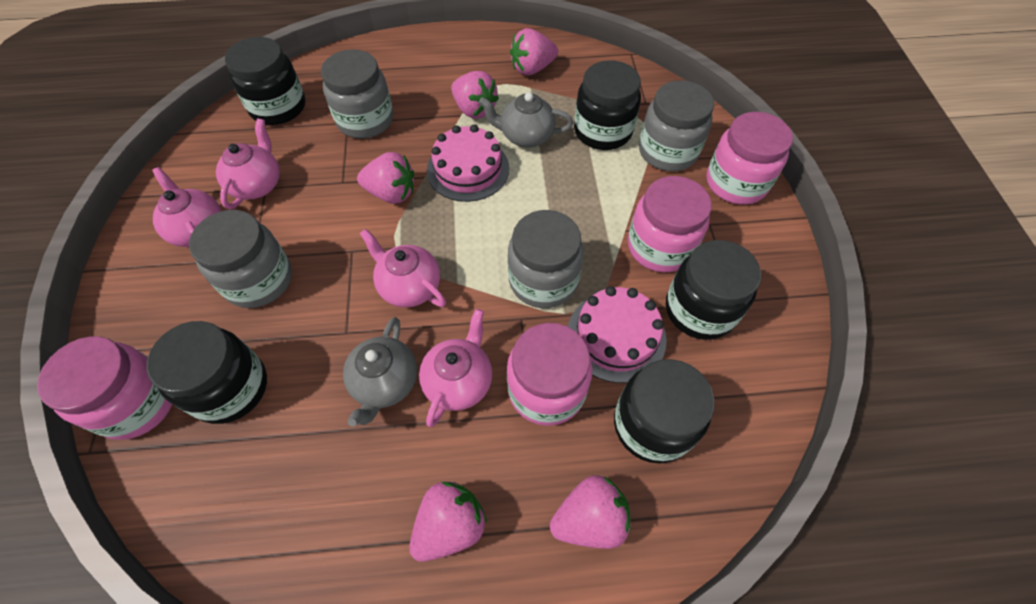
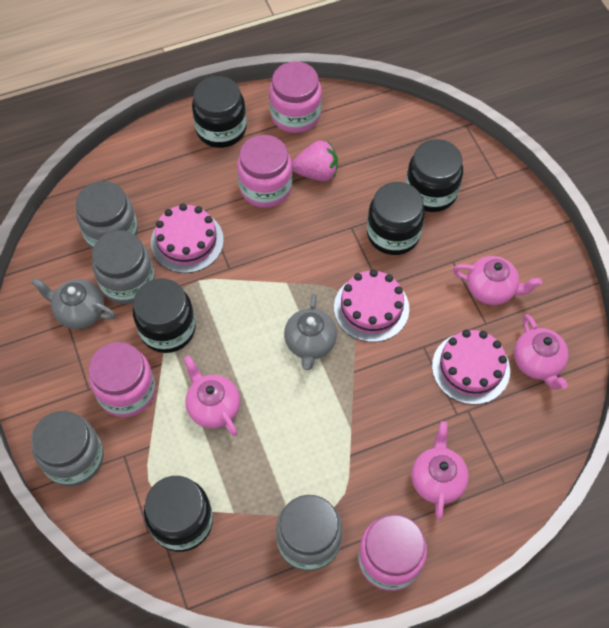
pink cake: [427,125,509,202] [568,286,667,383] = 2 -> [151,204,224,273] [334,269,409,342] [432,330,510,405] = 3
pink strawberry: [357,152,414,204] [409,482,487,562] [451,71,499,119] [510,28,558,76] [550,475,631,549] = 5 -> [292,140,338,182] = 1

